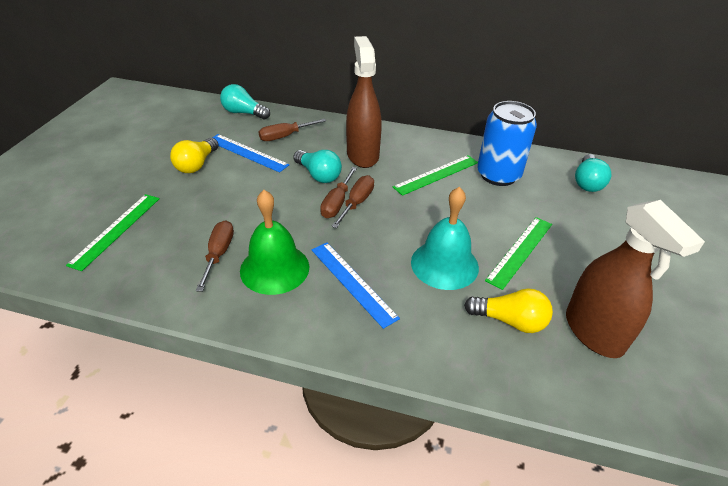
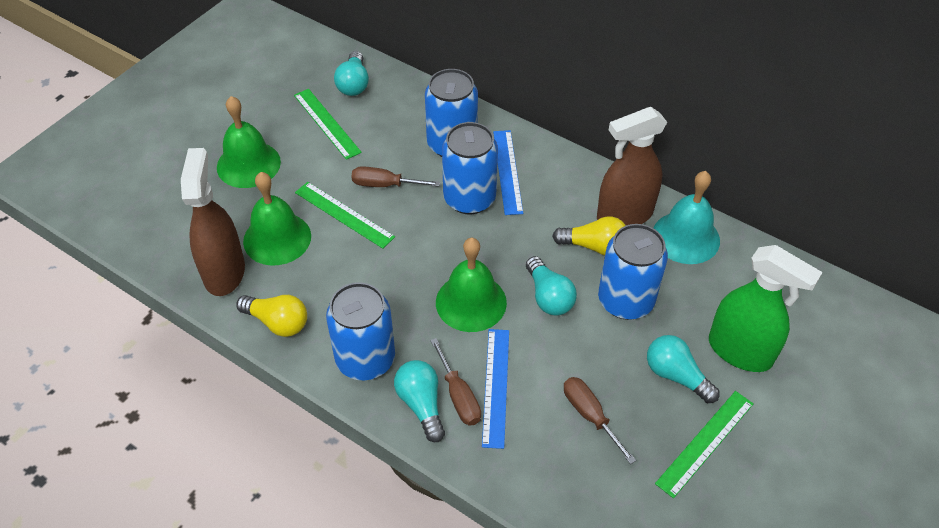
blue can: [477,101,537,186] = 1 -> [326,282,395,380] [425,69,478,157] [442,122,498,214] [598,224,668,320] = 4
brown screwdriver: [196,220,234,292] [259,119,326,141] [320,167,357,218] [331,175,374,228] = 4 -> [351,166,440,187] [430,338,481,426] [564,377,636,464] = 3
green bell: [240,190,309,295] = 1 -> [217,96,281,188] [243,172,311,266] [436,238,507,332] = 3
green spray bottle: none = 0 -> [709,245,823,372] = 1
turquoise light bulb: [220,84,270,120] [293,150,342,183] [575,154,611,192] = 3 -> [334,51,369,96] [394,360,445,442] [526,256,577,316] [647,335,720,403] = 4

